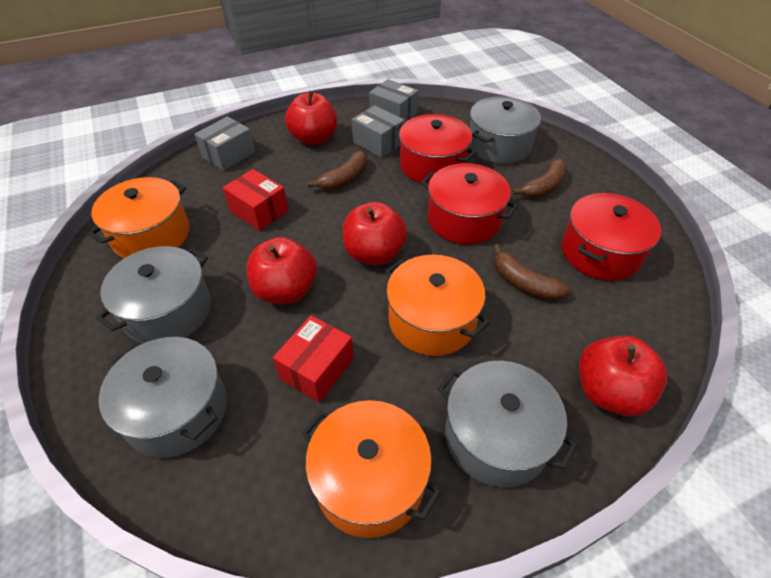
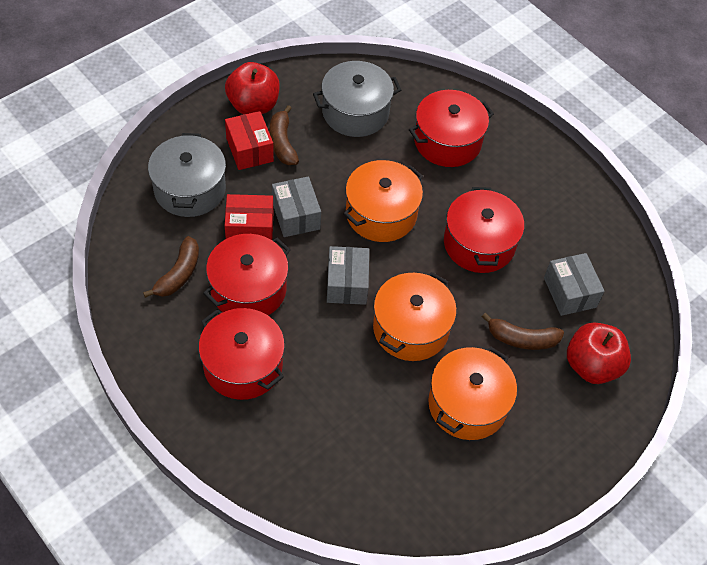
grey pot: [96,246,211,344] [99,337,227,458] [438,361,577,488] [469,96,541,164] = 4 -> [148,133,226,217] [313,61,401,137] = 2
red apple: [246,237,317,304] [285,91,337,145] [342,202,407,265] [579,335,667,416] = 4 -> [225,62,280,114] [567,323,631,384] = 2
red pot: [396,114,477,185] [421,163,518,245] [562,193,661,281] = 3 -> [199,308,285,400] [203,234,290,315] [409,90,494,167] [444,187,524,273] = 4

